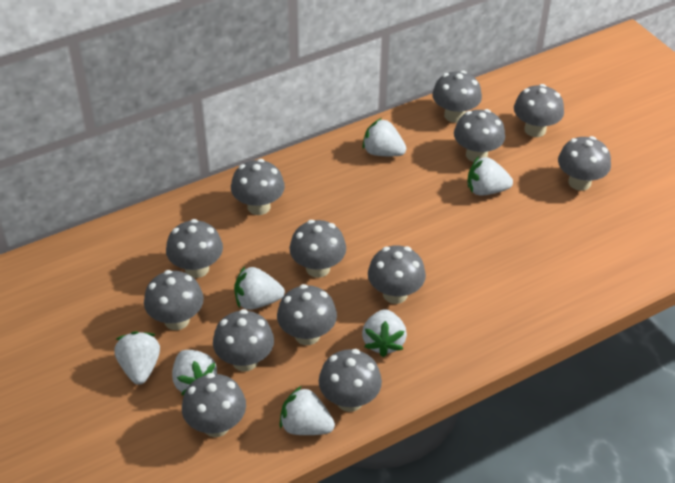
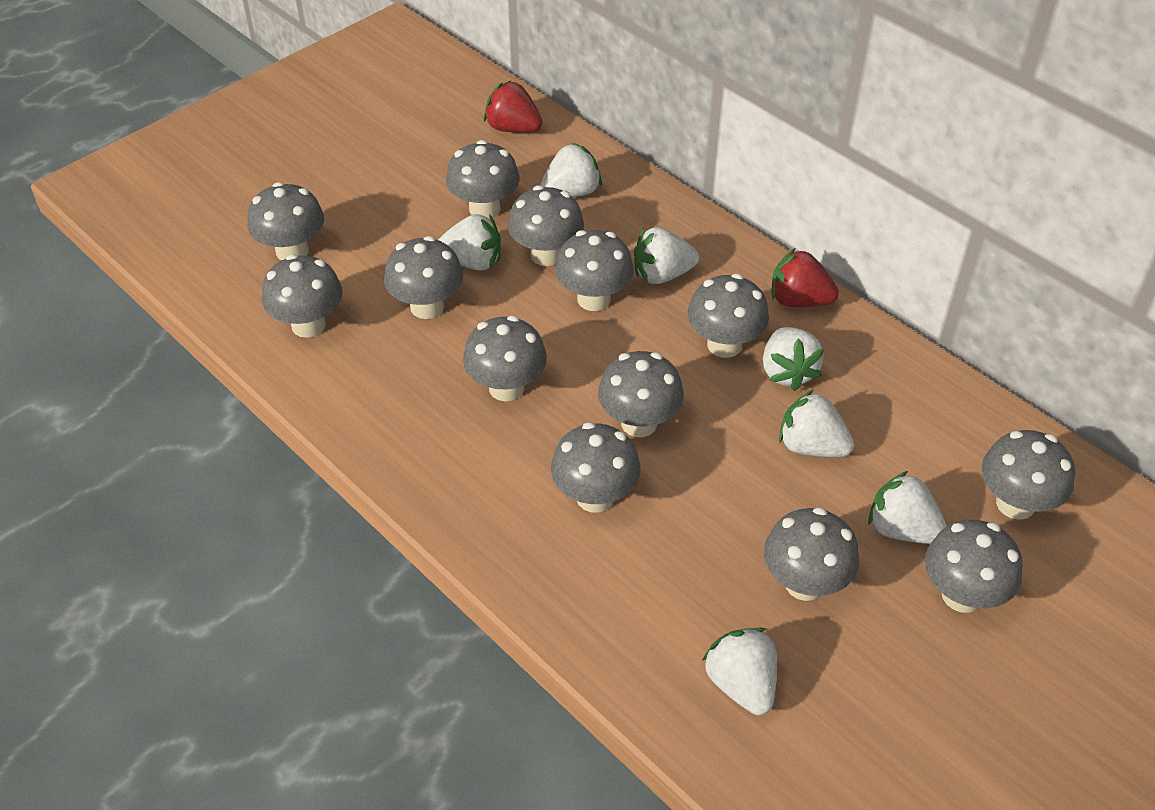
red strawberry: none = 0 -> [484,80,543,133] [771,248,839,307] = 2

